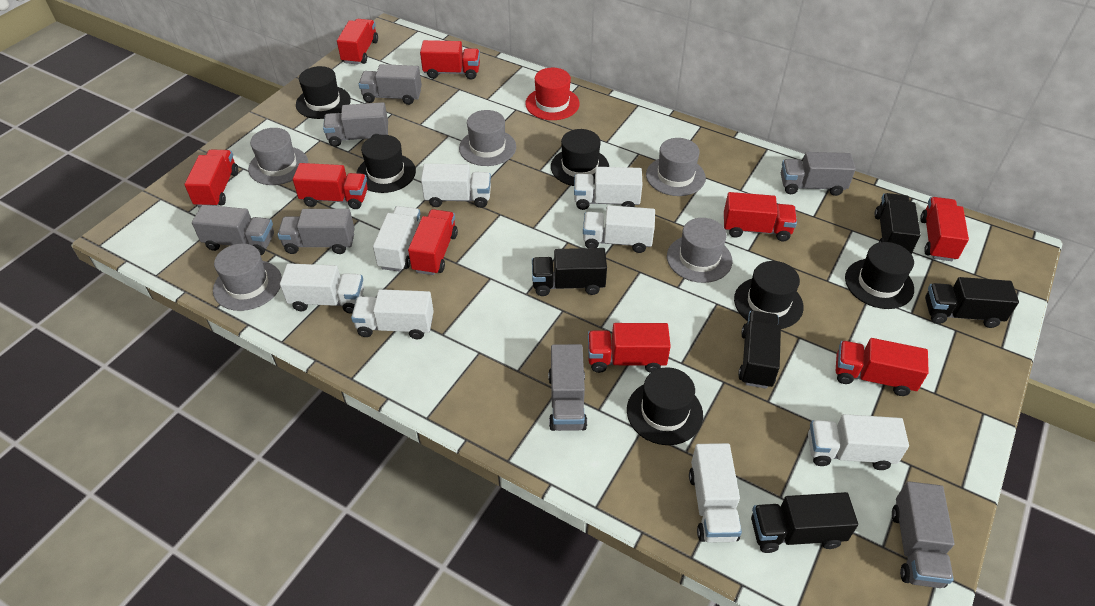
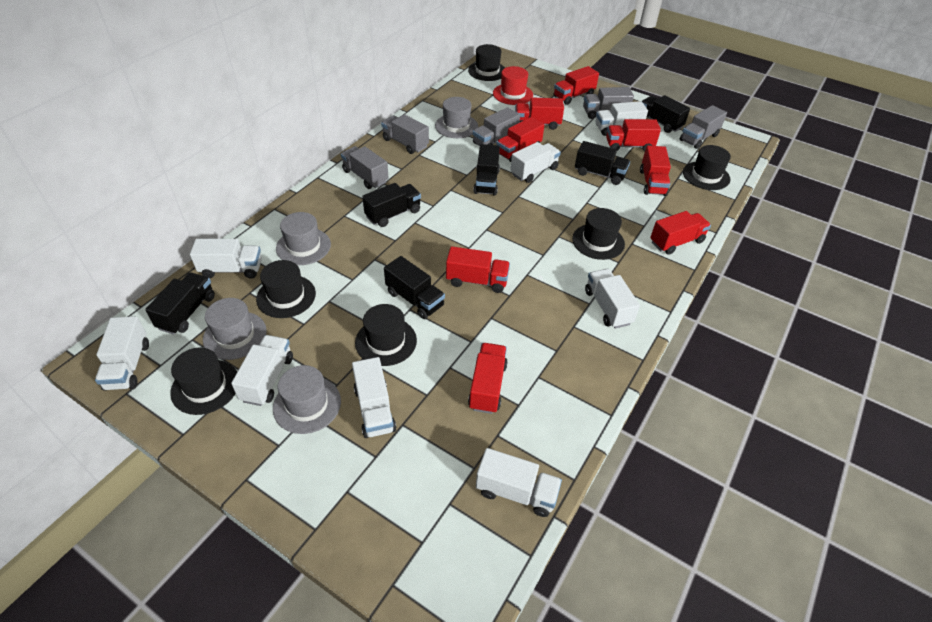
black truck: [532,248,607,296] [738,311,781,389] [751,492,858,553] [875,193,921,254] [925,277,1019,328] = 5 -> [145,272,215,335] [362,183,421,227] [384,256,445,319] [473,144,500,196] [575,141,630,185] [642,95,690,133] = 6
grey hat: [213,244,282,311] [248,128,308,185] [459,110,516,166] [646,138,706,196] [667,218,733,283] = 5 -> [203,298,267,360] [273,365,341,434] [276,212,331,265] [435,97,478,138] = 4
grey truck: [192,205,274,255] [278,209,355,254] [323,102,388,147] [359,64,422,105] [548,344,587,431] [781,152,856,196] [892,481,954,588] = 7 -> [341,146,389,189] [381,114,429,154] [473,107,520,146] [583,87,634,119] [680,105,727,149] = 5
red truck: [184,150,238,207] [293,163,368,209] [337,19,378,64] [408,209,458,275] [420,40,480,79] [588,323,671,373] [724,192,797,241] [836,338,929,396] [920,197,969,261] = 9 -> [446,246,510,293] [468,343,508,414] [496,117,544,162] [515,98,564,130] [554,66,599,105] [606,119,661,151] [640,145,671,196] [650,211,711,255] = 8

